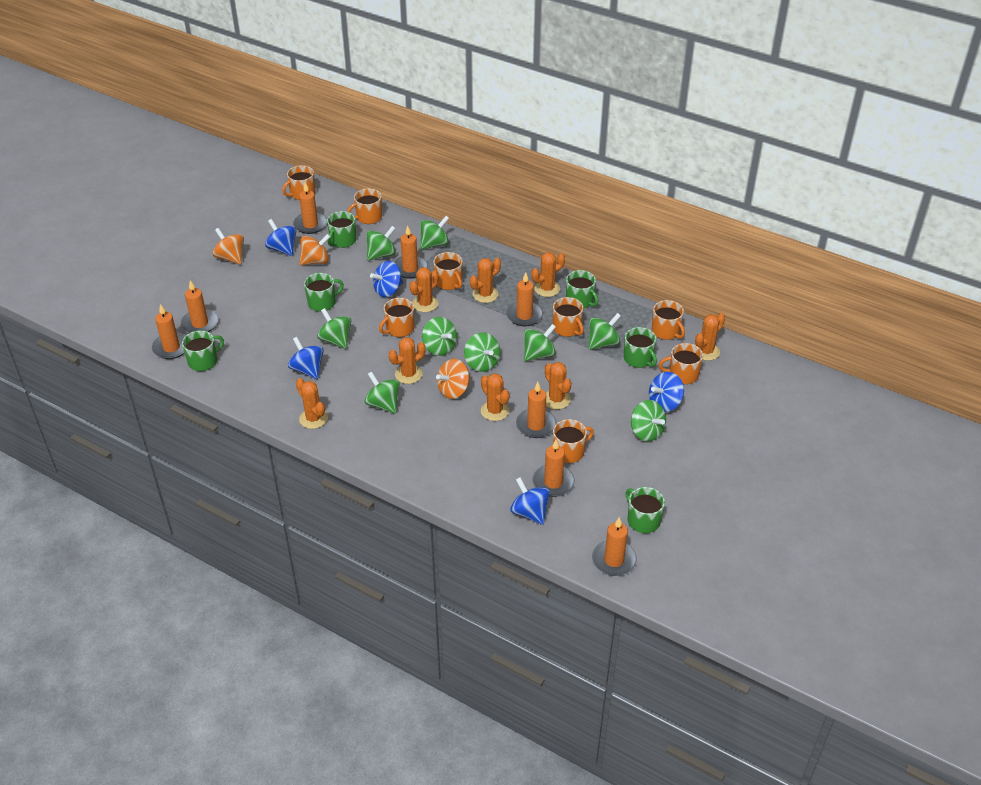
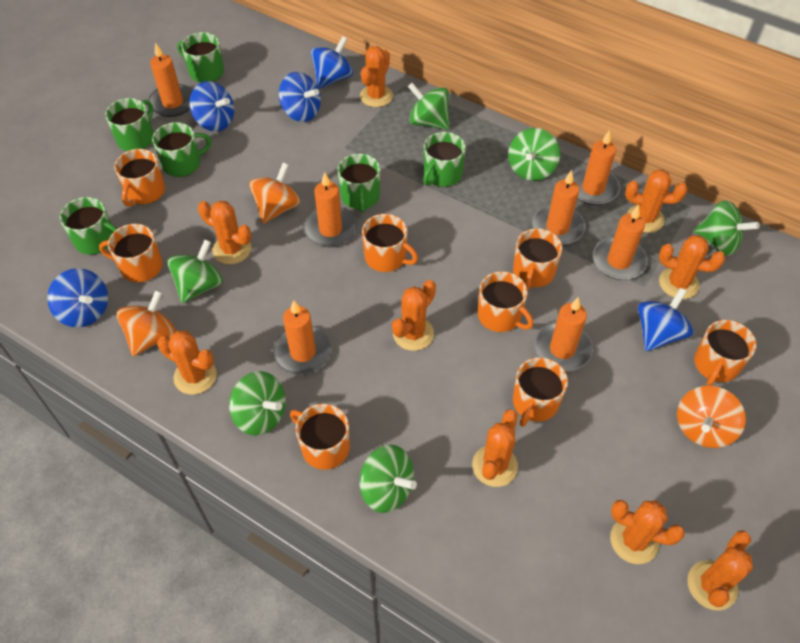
green spinning top: [317,308,351,349] [364,371,400,414] [366,226,396,261] [420,216,449,250] [422,317,457,356] [464,332,500,372] [524,324,556,361] [589,313,621,350] [631,400,666,442] = 9 -> [167,240,223,303] [229,371,286,436] [360,445,417,513] [408,83,450,130] [508,128,560,181] [694,200,760,256] = 6
orange cactus: [296,378,328,429] [389,337,426,384] [410,267,439,312] [470,258,501,303] [481,373,510,421] [531,252,565,297] [545,362,571,409] [695,313,725,361] = 8 -> [157,331,217,395] [198,201,251,264] [360,46,393,107] [392,280,436,351] [472,409,518,487] [610,500,685,564] [625,169,687,233] [659,235,725,299] [687,530,753,611] = 9
orange candle: [152,304,186,359] [181,280,218,333] [293,182,327,234] [394,225,428,279] [506,272,543,326] [516,382,556,438] [533,440,575,497] [592,517,637,576] = 8 -> [148,42,193,117] [273,300,332,375] [304,172,357,247] [532,170,585,245] [534,297,593,372] [572,130,620,205] [593,205,648,280] = 7

